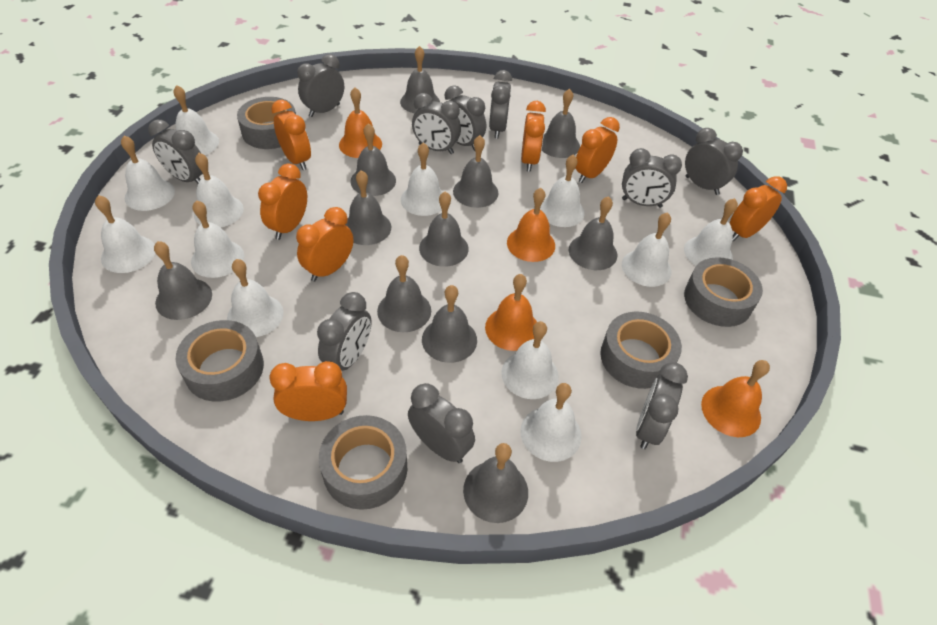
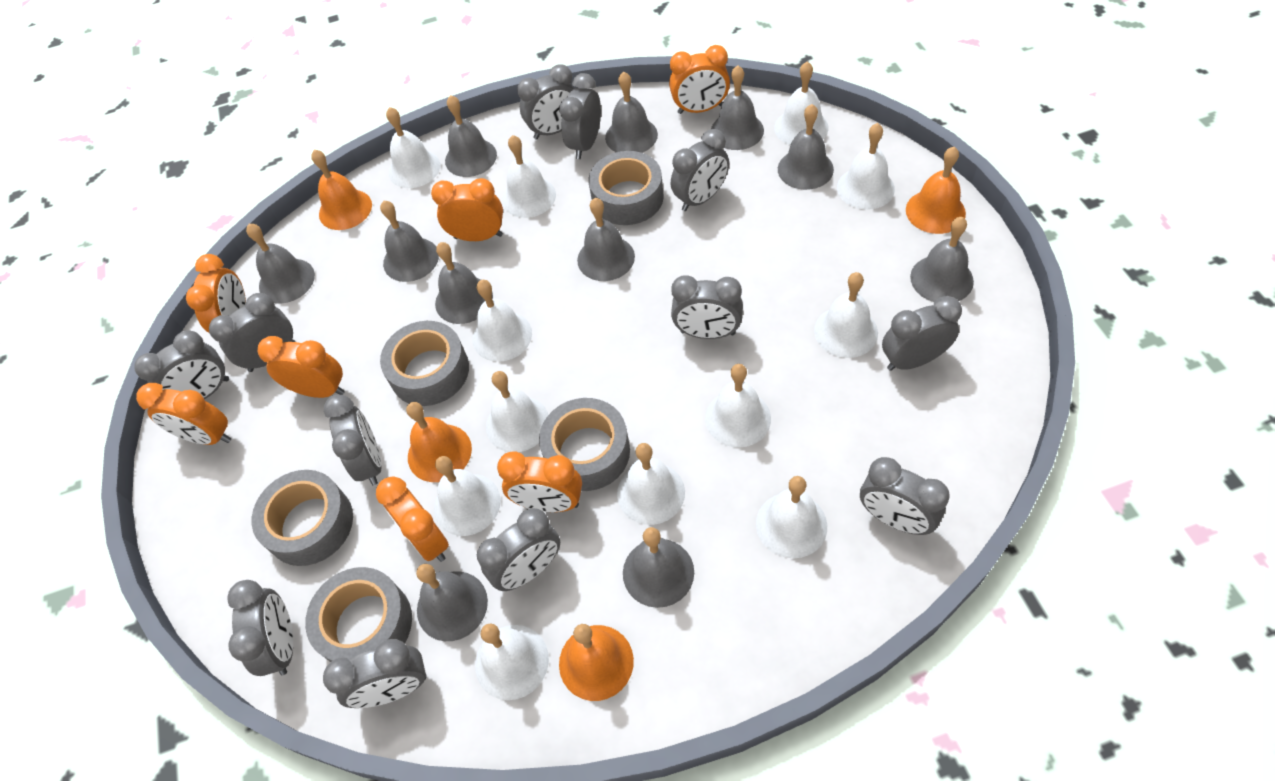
grey clock: [148,120,203,183] [297,54,344,117] [317,292,371,371] [408,383,475,463] [412,93,461,154] [444,85,486,151] [489,70,512,139] [622,148,682,208] [636,362,688,449] [685,128,743,195] = 10 -> [134,330,229,399] [209,293,295,372] [227,580,293,676] [323,395,381,485] [323,639,427,708] [477,508,560,591] [517,64,574,140] [559,73,601,159] [671,129,729,211] [671,275,743,339] [860,457,950,535] [882,296,962,371] = 12

